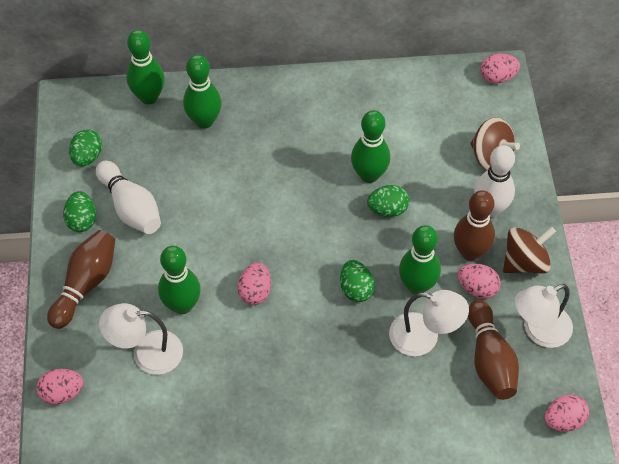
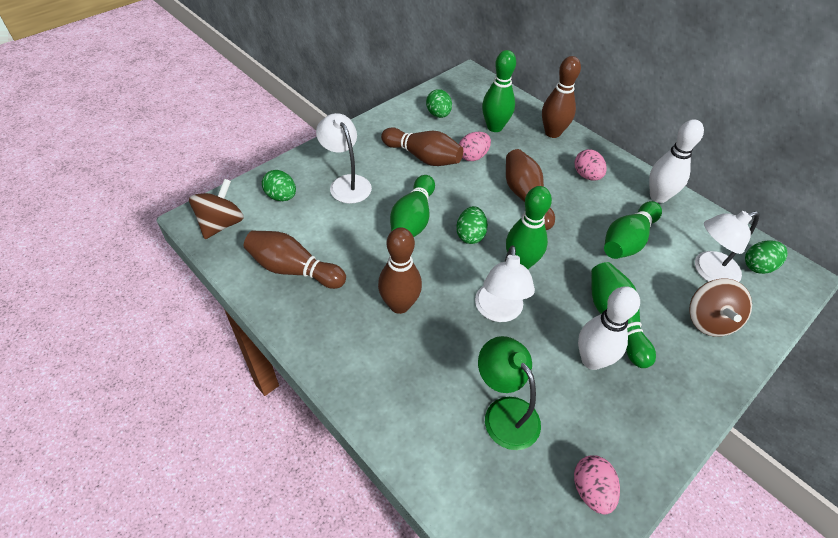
brown bowling pin: [47,230,115,329] [454,190,495,261] [468,300,519,400] = 3 -> [244,231,346,289] [378,227,422,314] [381,127,463,166] [506,149,555,230] [542,56,581,138] = 5
green lamp: none = 0 -> [478,336,541,450] = 1
pink egg: [36,369,83,405] [237,262,271,305] [457,263,501,299] [480,53,520,84] [544,394,589,432] = 5 -> [459,132,491,161] [574,149,607,181] [574,455,620,515] = 3

